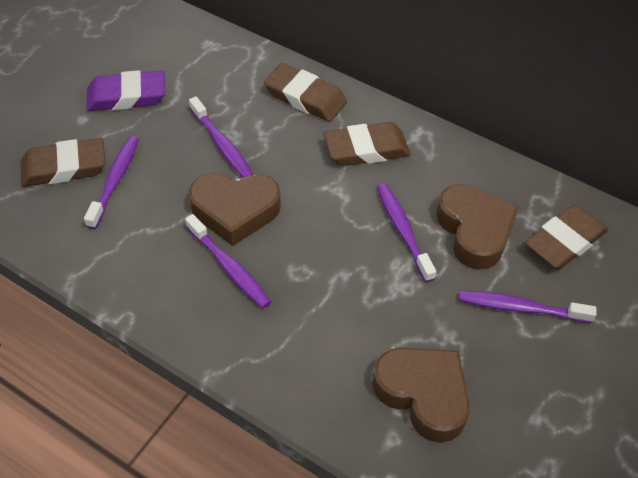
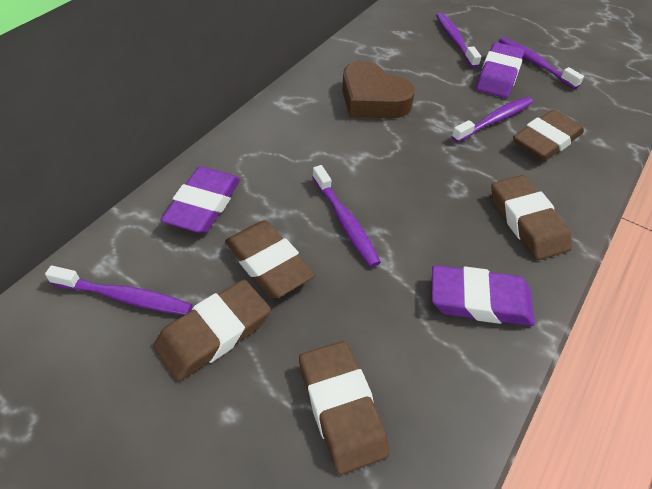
brown eraser: [21,138,105,187] [264,63,347,122] [323,122,411,166] [525,204,608,270] = 4 -> [154,279,271,381] [225,220,315,298] [299,341,389,475] [491,175,572,260] [513,109,584,161] = 5
brown heart: [189,173,281,246] [372,348,470,443] [436,184,519,270] = 3 -> [342,61,415,118] = 1
purple eraser: [87,70,165,111] = 1 -> [161,166,240,233] [431,265,535,326] [476,42,524,98] = 3

